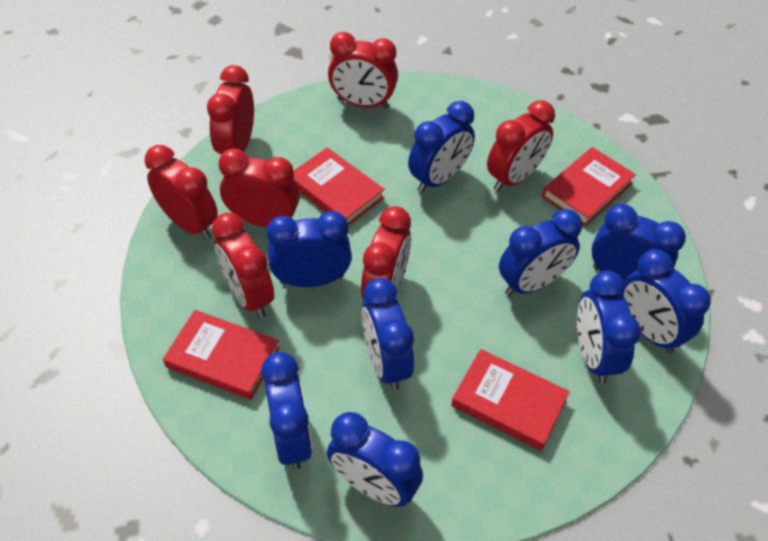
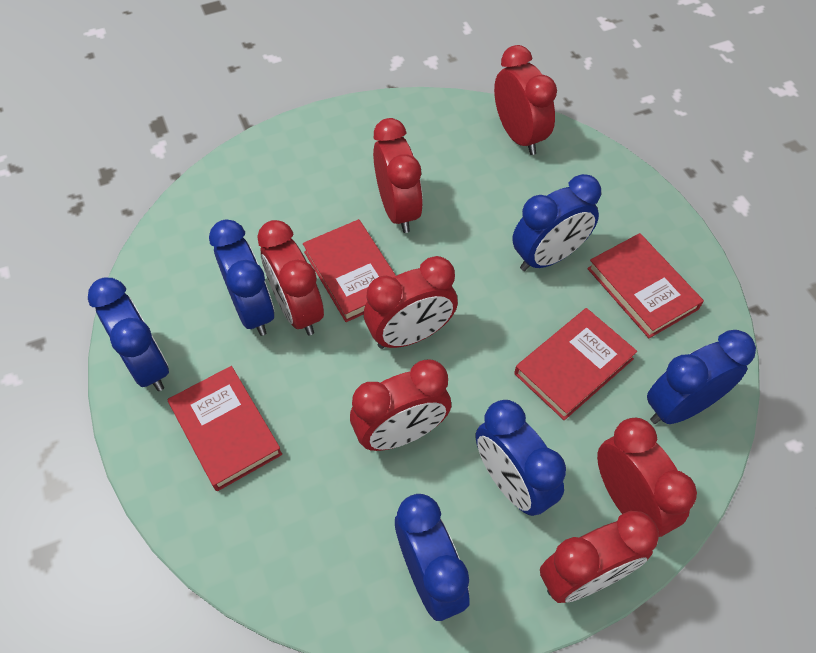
blue clock: [261,352,312,470] [266,211,352,287] [327,412,423,507] [361,278,414,390] [408,101,475,193] [499,209,582,296] [577,271,641,384] [591,204,686,281] [622,249,711,354] = 9 -> [88,278,169,391] [209,220,274,336] [395,494,470,621] [475,400,566,516] [512,174,601,271] [647,330,756,424] = 6

